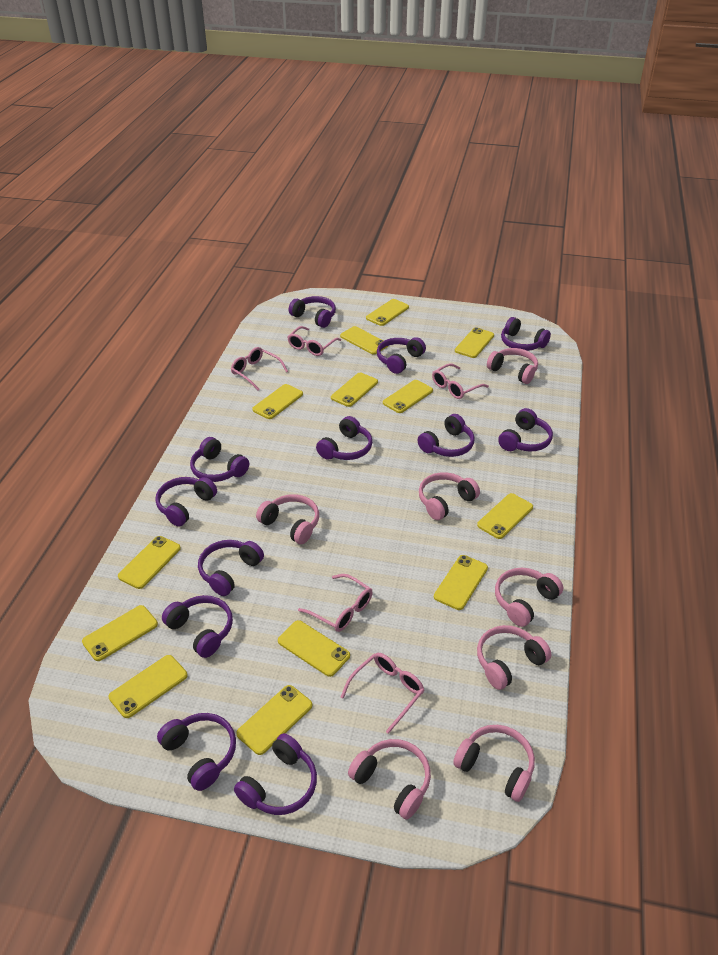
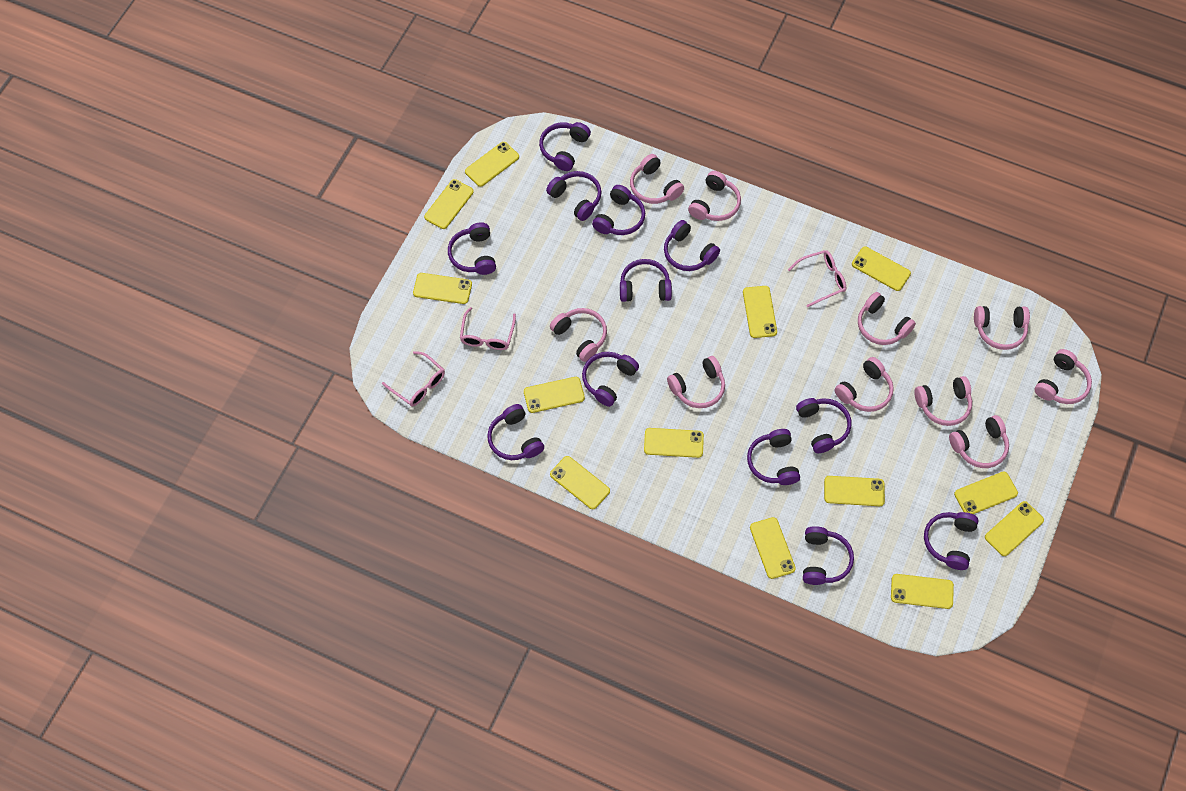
pink glasses: [231,347,288,391] [288,326,341,356] [298,574,373,632] [341,653,424,734] [432,364,489,399] = 5 -> [382,351,445,406] [460,307,516,350] [788,250,846,307] = 3
pink headphones: [256,494,319,544] [348,739,431,820] [419,472,480,520] [453,725,535,802] [477,625,551,690] [487,348,538,384] [495,568,563,627] = 7 -> [550,308,607,362] [630,154,684,204] [667,356,725,408] [688,171,741,221] [835,357,894,412] [858,292,916,345] [915,376,972,426] [949,415,1009,468] [974,306,1030,350] [1035,349,1092,404] = 10

